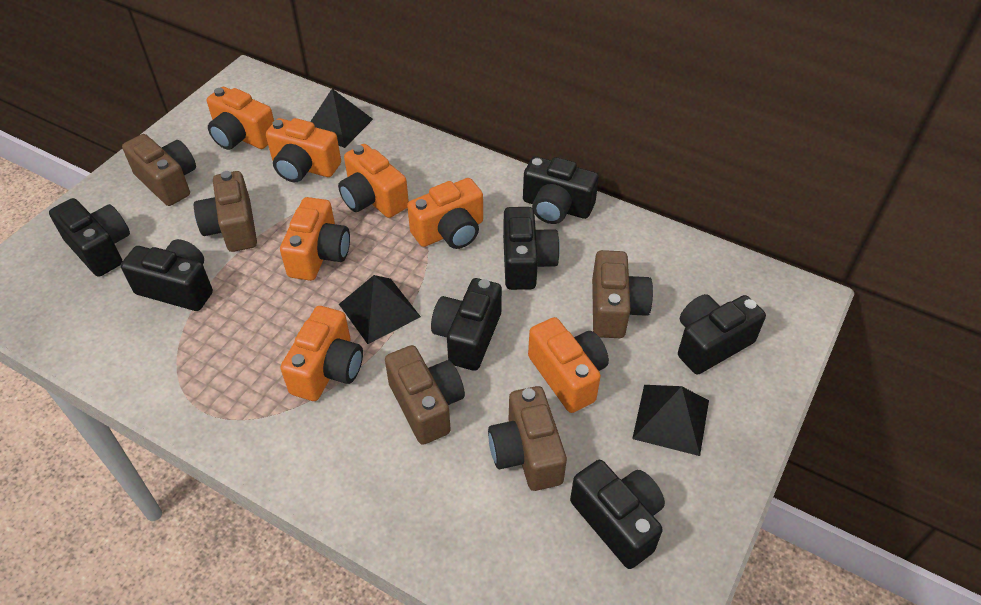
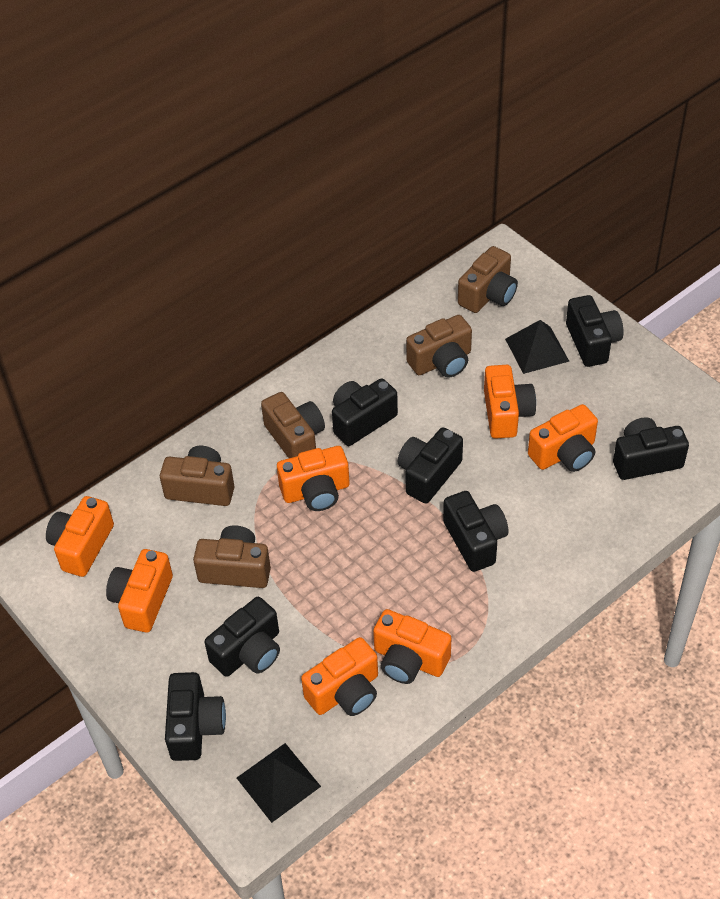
black pyramid: [310,89,373,148] [339,275,421,344] [632,385,709,456] = 3 -> [237,743,321,823] [505,320,569,374] = 2

